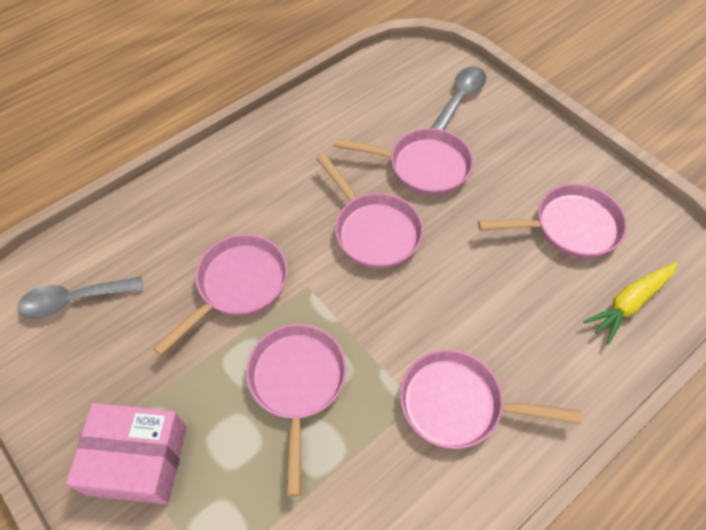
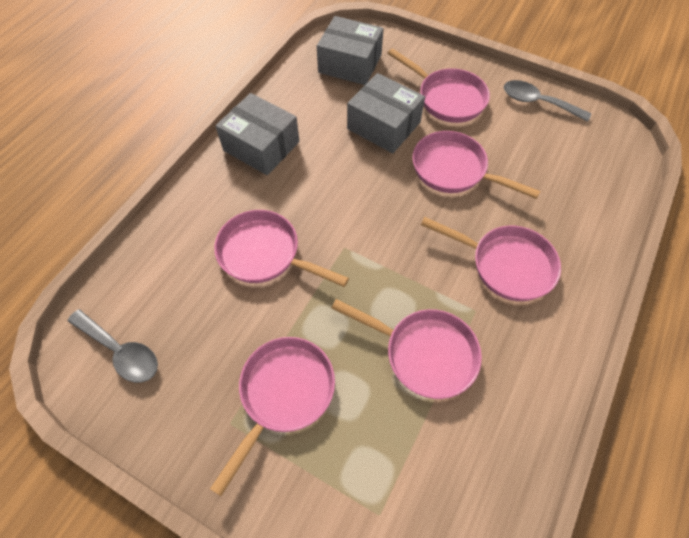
grey box: none = 0 -> [216,93,299,175] [317,16,384,85] [347,73,425,153] = 3
pink box: [66,403,187,504] = 1 -> none = 0
yellow carrot: [583,262,678,344] = 1 -> none = 0

